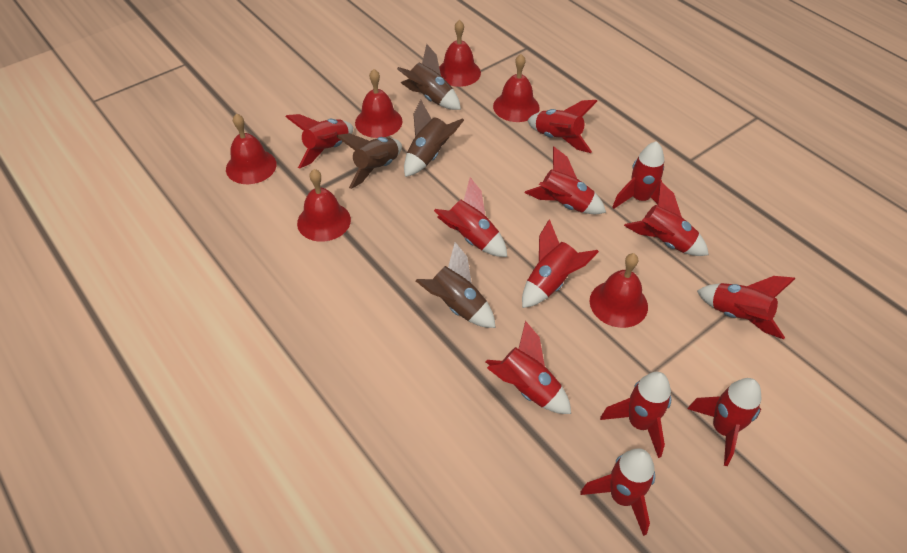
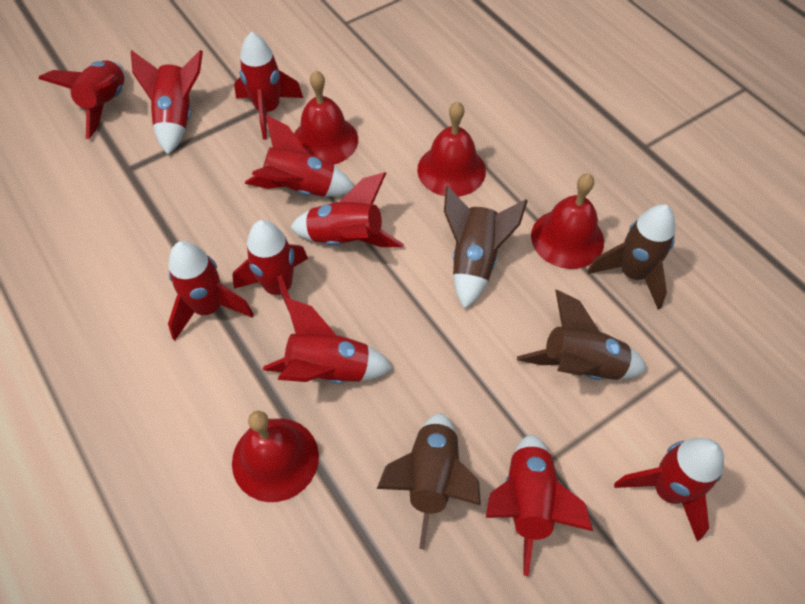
red bell: [226,113,277,184] [297,169,351,242] [355,69,403,138] [439,20,481,87] [493,54,539,122] [590,253,648,328] = 6 -> [232,411,319,502] [294,70,358,165] [417,101,486,197] [531,174,604,269] = 4
red rocket: [285,114,353,169] [434,177,507,257] [485,321,571,414] [522,219,599,308] [525,147,606,214] [527,100,597,153] [581,448,655,536] [600,372,671,458] [613,141,664,209] [624,181,709,256] [687,378,762,466] [697,276,795,339] = 12 -> [38,60,125,139] [131,50,203,155] [168,241,254,341] [232,220,308,311] [234,31,303,140] [245,115,354,197] [263,297,393,384] [290,172,404,247] [486,434,593,576] [614,438,724,541] = 10

